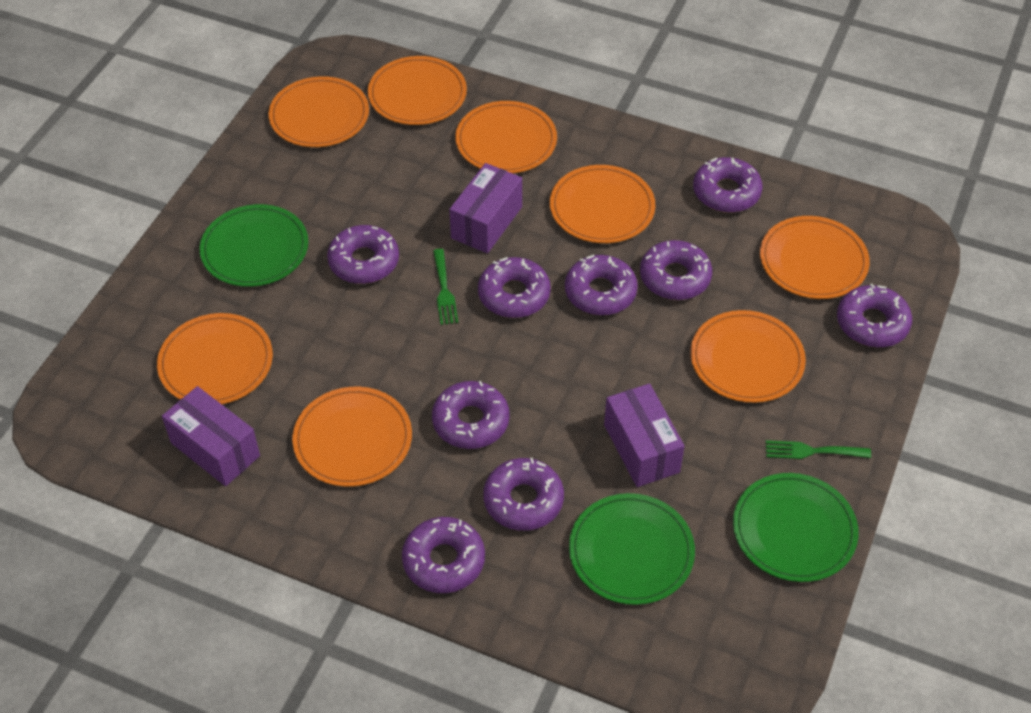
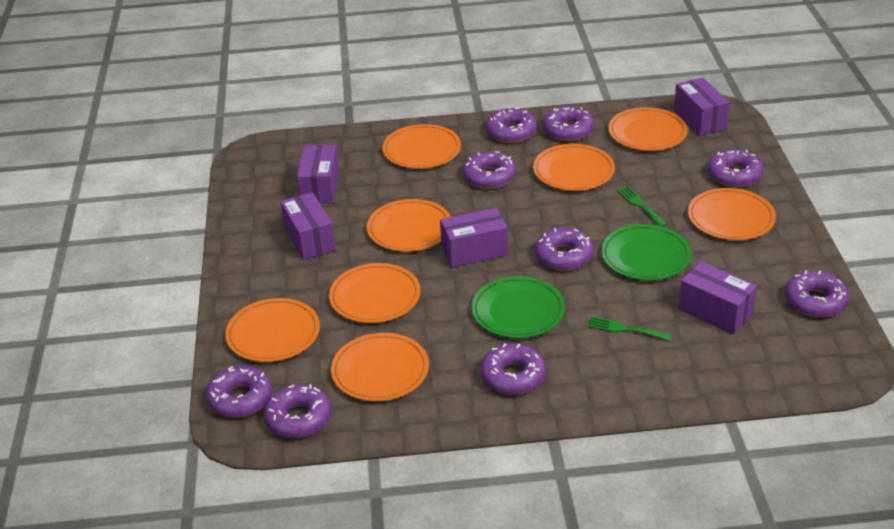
green plate: [200,204,308,287] [569,493,695,605] [733,473,859,582] = 3 -> [471,276,565,338] [601,224,691,281] = 2
purple box: [162,386,260,486] [449,163,522,253] [604,383,684,487] = 3 -> [280,192,336,260] [297,145,339,204] [440,208,508,268] [674,78,730,136] [678,261,757,334] = 5

